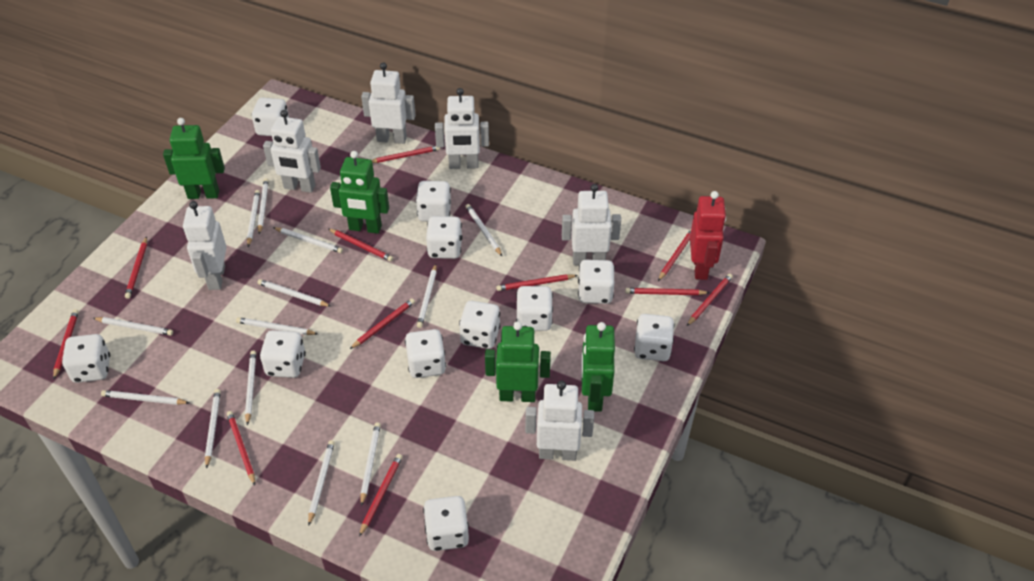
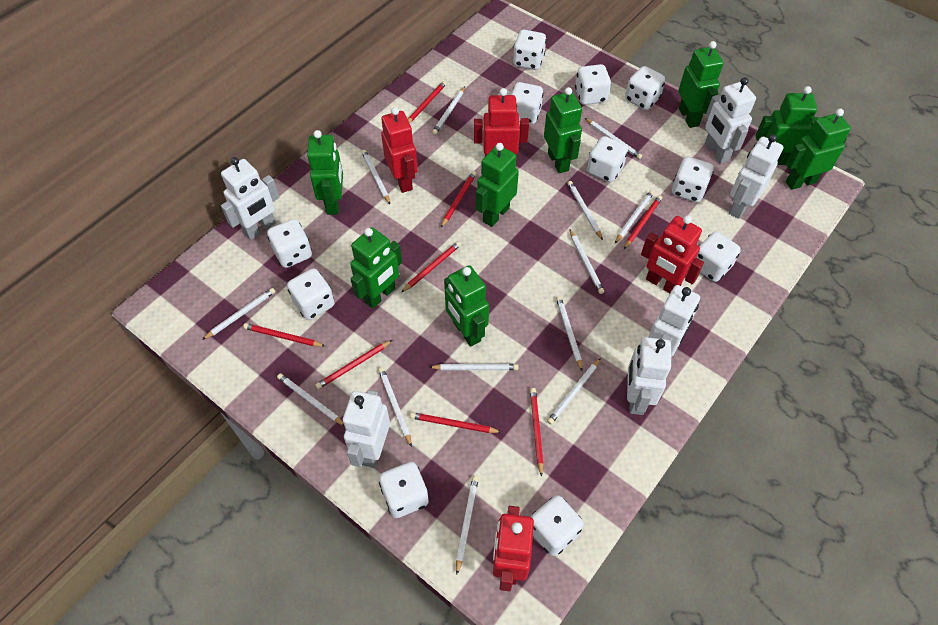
green robot: [163,118,225,199] [330,151,389,234] [485,321,551,402] [581,322,615,412] = 4 -> [307,130,343,215] [350,227,402,309] [444,265,489,347] [476,143,519,227] [544,87,582,173] [678,41,724,128] [756,86,819,165] [786,109,851,190] = 8
red pencil: [53,309,79,379] [125,237,147,299] [227,411,255,485] [329,229,393,262] [350,298,415,349] [359,454,403,537] [372,146,440,163] [496,274,578,291] [625,288,709,295] [658,229,691,281] [687,274,733,326] = 11 -> [243,323,325,347] [315,340,392,389] [401,241,461,292] [408,81,447,123] [410,412,501,433] [441,171,476,228] [530,388,544,477] [624,195,662,249] = 8
red robot: [690,191,726,280] = 1 -> [381,107,418,193] [474,88,529,156] [493,506,534,591] [641,215,704,293] = 4

